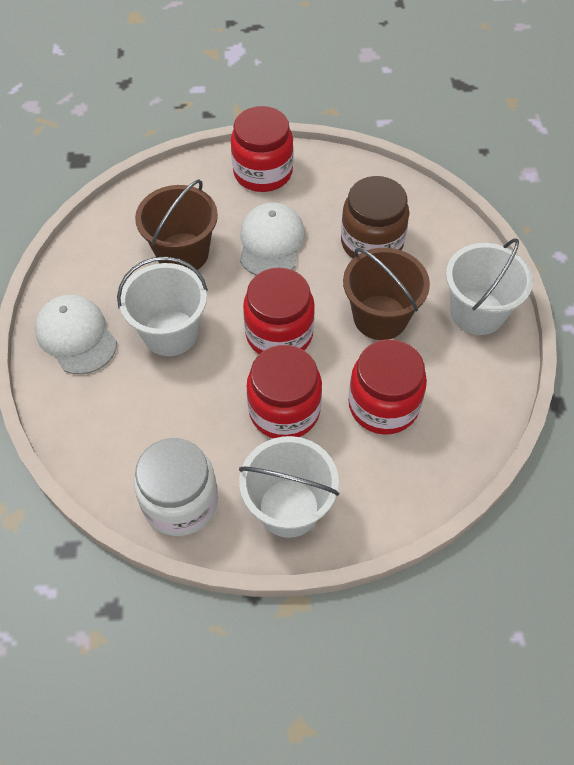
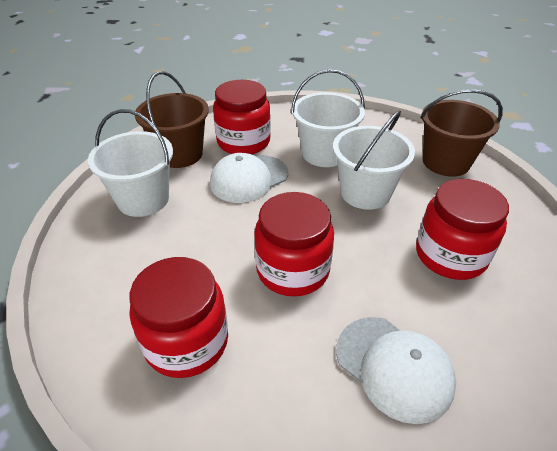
brown jar: [341,176,409,258] = 1 -> none = 0
white jar: [134,438,218,536] = 1 -> none = 0

